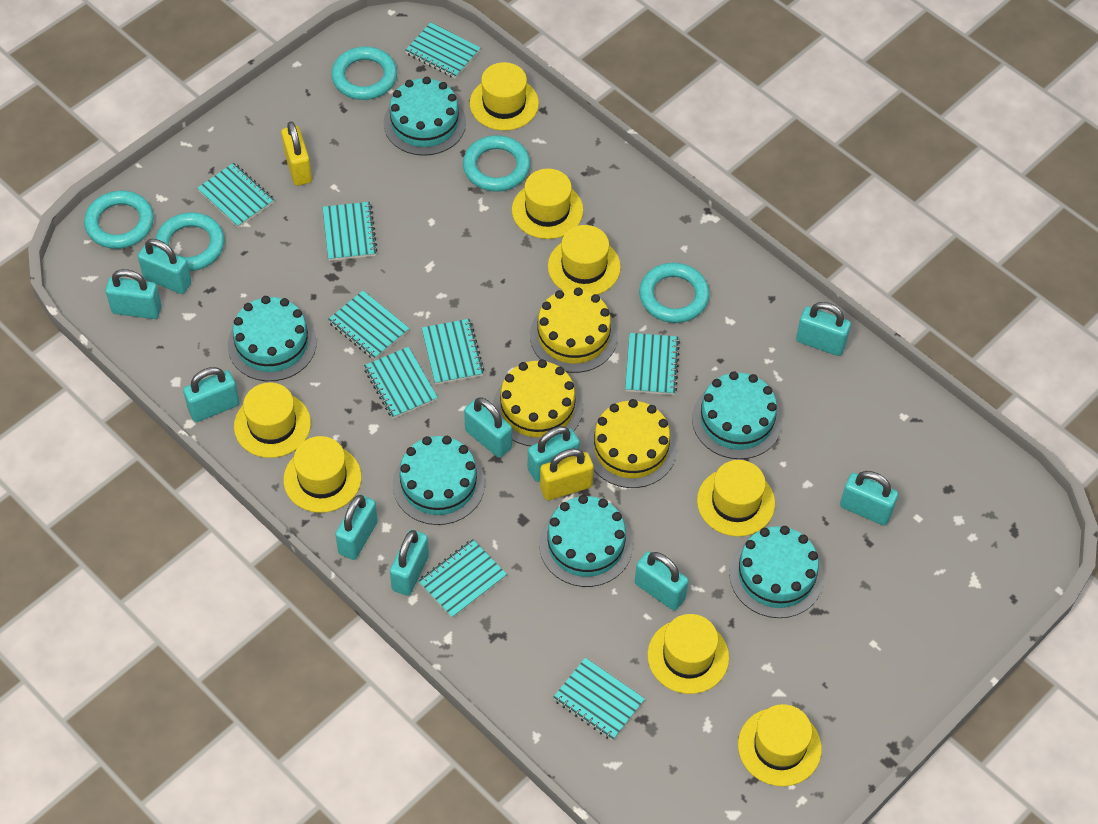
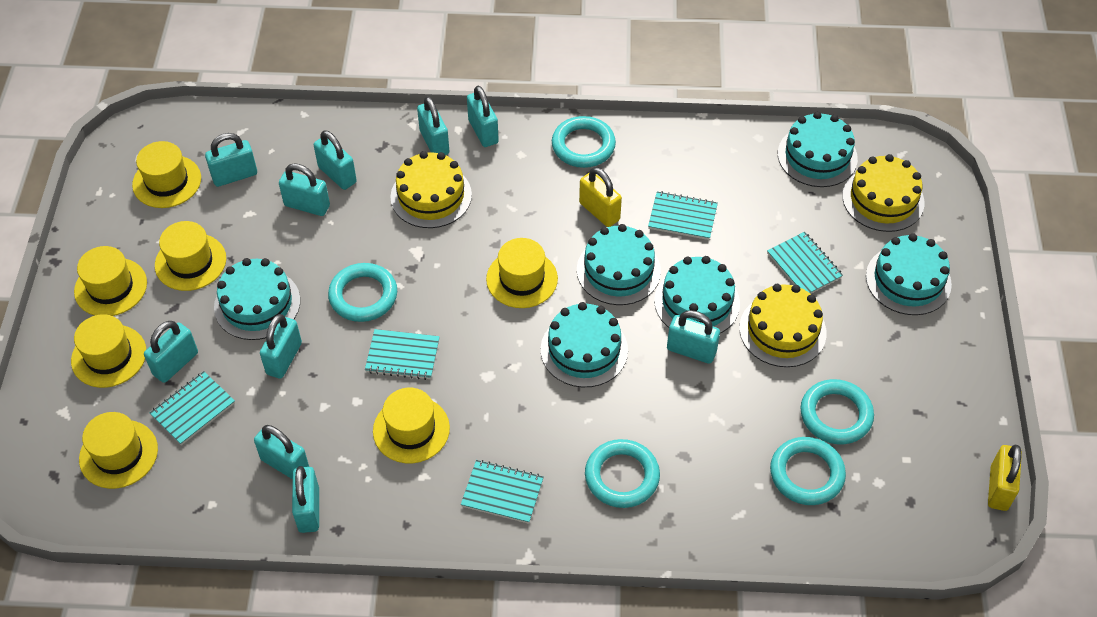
turquoise notebook: [197,163,274,228] [322,202,378,261] [328,291,410,360] [364,347,438,419] [405,22,481,79] [418,539,507,618] [422,319,485,385] [553,658,645,741] [625,333,680,395] = 9 -> [150,371,235,445] [365,329,440,380] [461,460,544,524] [648,191,718,240] [767,232,843,294] = 5
yellow hat: [234,383,311,458] [283,436,362,513] [470,62,539,131] [512,169,583,239] [548,225,621,295] [647,614,729,694] [697,460,775,537] [738,704,822,786] = 8 -> [71,314,146,388] [74,246,147,316] [79,412,158,489] [132,141,201,208] [155,221,226,291] [373,388,450,463] [486,238,558,308] = 7

